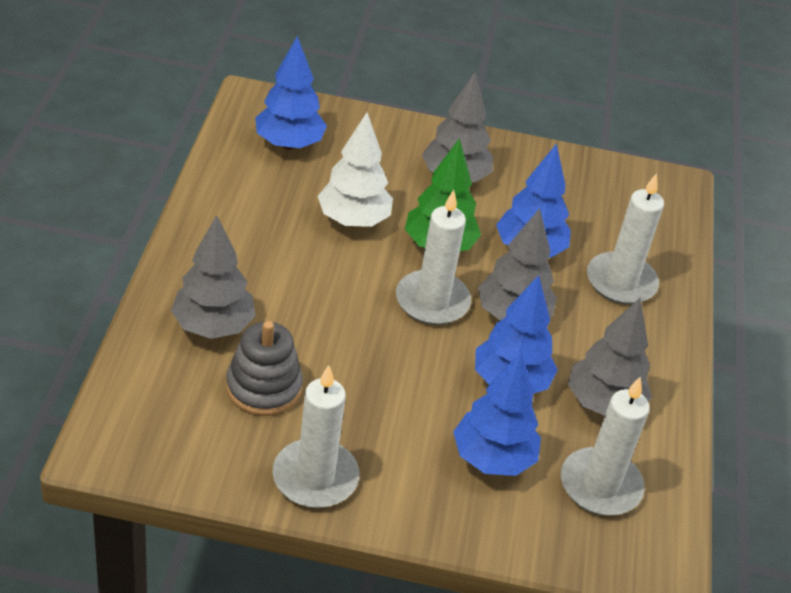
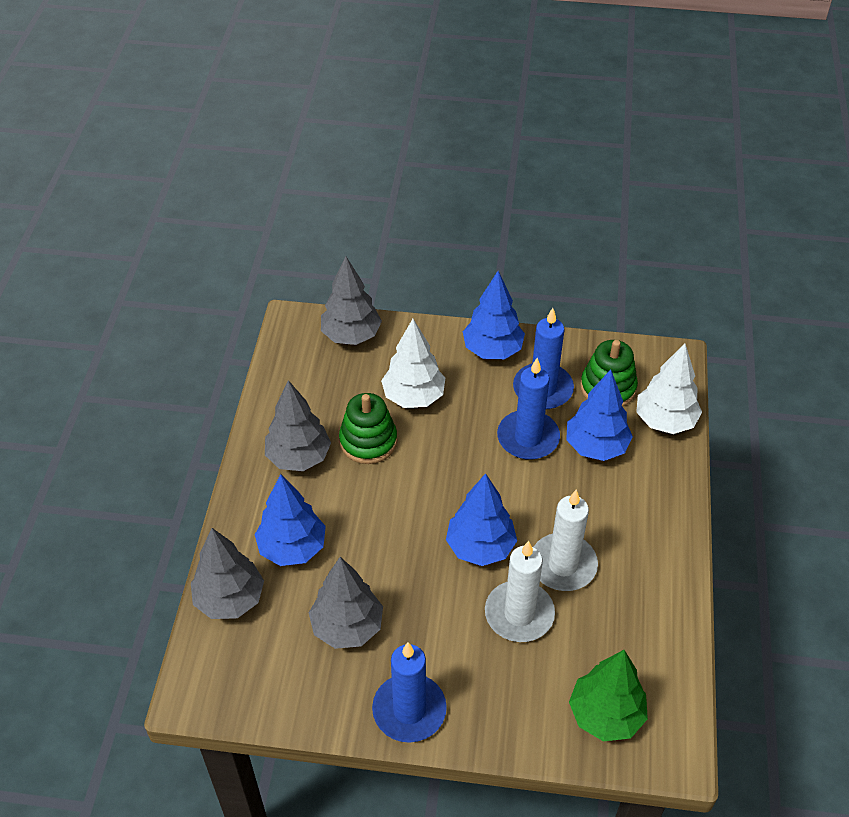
blue candle: none = 0 -> [372,643,447,743] [497,358,560,460] [513,308,574,409] = 3
green stacking toy: none = 0 -> [339,393,397,464] [580,340,638,407] = 2
grey stacking toy: [226,321,303,416] = 1 -> none = 0
white candle: [272,365,359,508] [396,190,471,325] [561,377,650,516] [587,173,664,305] = 4 -> [485,541,555,642] [533,490,598,591] = 2
white tree: [318,112,393,227] = 1 -> [381,319,445,408] [636,343,702,434] = 2

